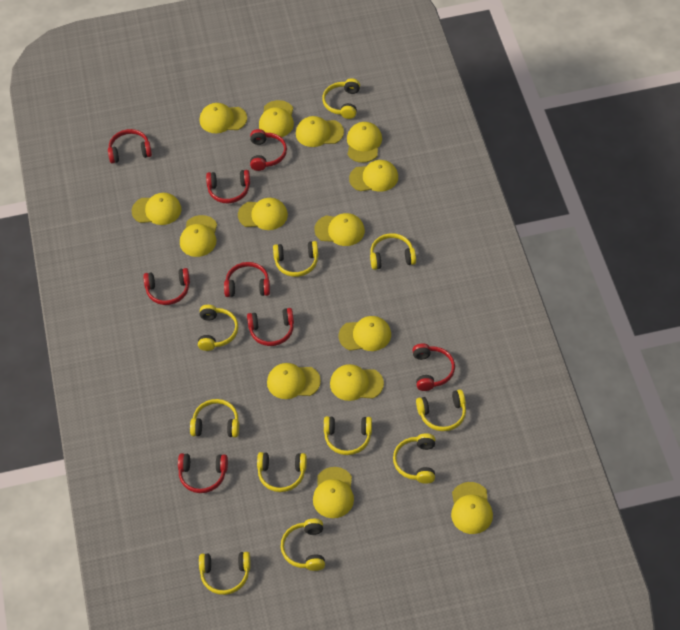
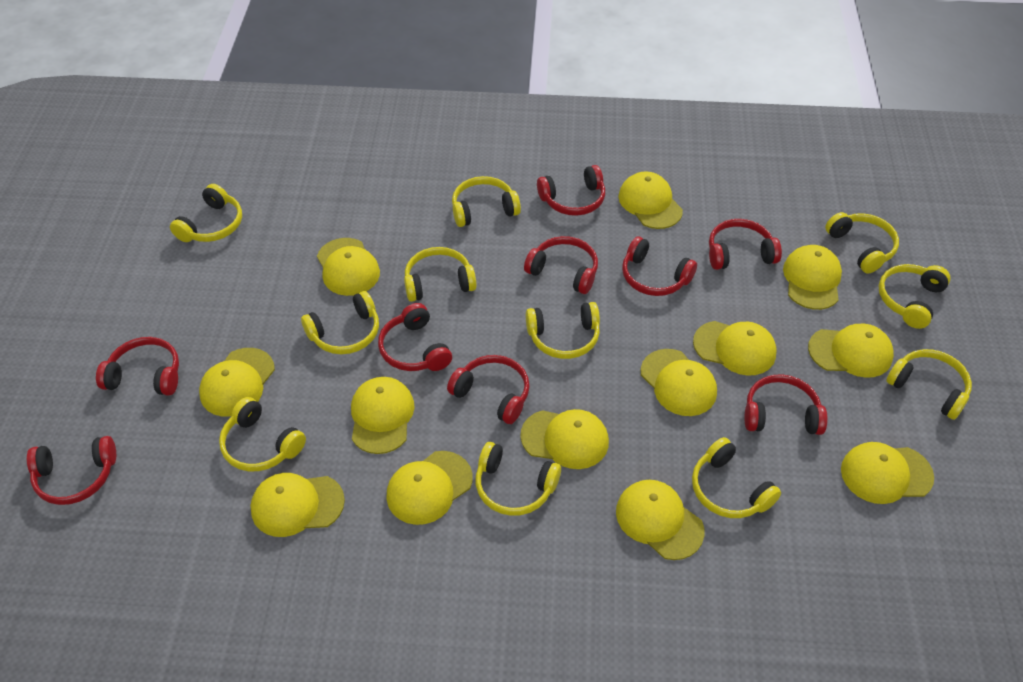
red headphones: [108,129,152,164] [143,268,190,305] [178,453,228,493] [206,170,250,203] [224,262,270,297] [247,308,294,346] [250,129,287,171] [412,343,455,391] = 8 -> [27,436,116,505] [96,337,179,396] [378,303,452,371] [447,355,530,424] [524,236,598,294] [537,165,605,216] [622,236,697,296] [709,219,782,270] [745,374,828,435] = 9
yellow cap: [132,193,181,225] [180,215,217,257] [200,103,247,133] [238,198,288,230] [259,100,294,137] [267,363,321,399] [296,116,344,147] [313,467,354,518] [314,213,365,246] [330,364,384,401] [339,316,391,351] [347,122,382,163] [349,160,398,192] [451,482,493,534] = 14 -> [199,348,275,417] [250,473,345,537] [317,238,380,296] [351,377,414,454] [387,451,473,525] [520,409,609,469] [616,480,704,560] [618,171,683,229] [641,349,717,416] [693,321,777,376] [783,245,842,310] [808,324,894,378] [841,442,934,504] = 13

